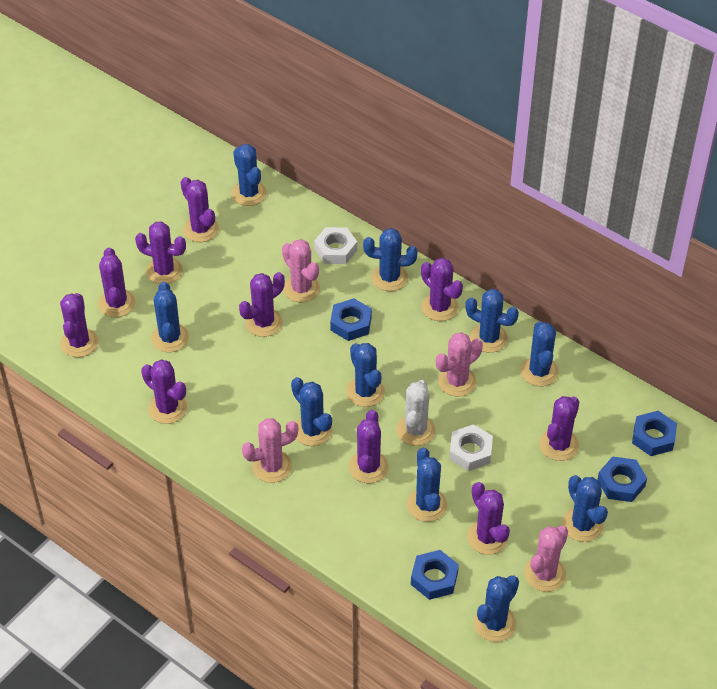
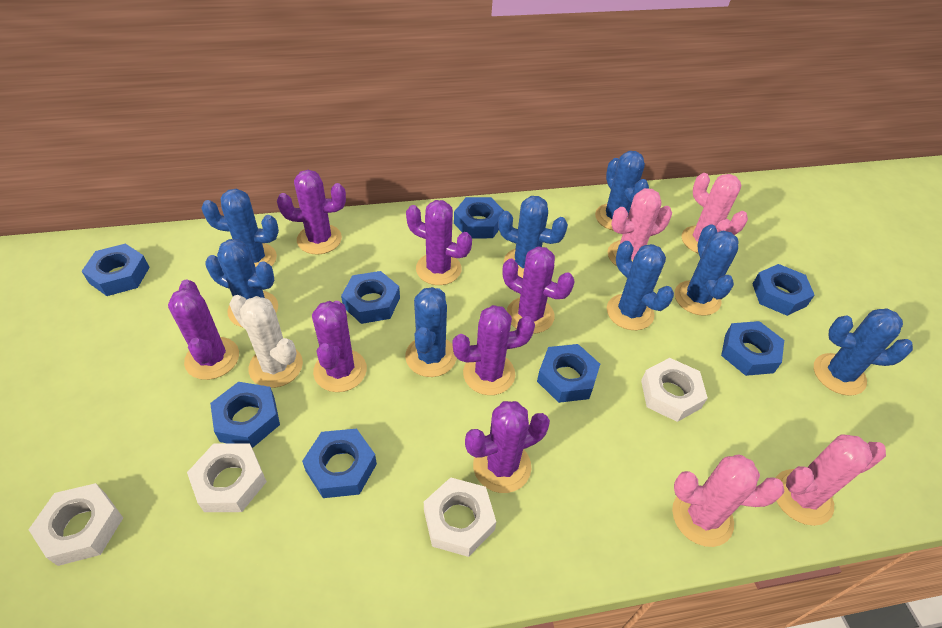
blue cactus: [151,282,189,352] [232,144,267,206] [291,377,332,446] [346,343,385,407] [363,228,418,291] [407,448,448,522] [465,289,519,353] [474,575,519,642] [520,321,559,386] [562,475,608,542] = 10 -> [201,189,279,267] [205,239,278,327] [405,287,457,377] [498,196,568,278] [595,151,649,231] [607,241,674,330] [674,224,739,316] [814,308,913,396] = 8
blue nut: [330,298,372,341] [411,550,459,600] [597,456,647,502] [632,411,677,456] = 4 -> [82,244,150,296] [210,382,280,448] [302,429,377,498] [341,271,400,324] [454,197,504,238] [537,344,600,403] [721,321,784,376] [752,264,815,316] = 8
purple cactus: [60,293,98,357] [98,248,136,317] [135,222,186,284] [141,359,187,424] [181,177,219,242] [239,272,285,337] [349,410,389,483] [421,258,463,321] [467,482,510,555] [539,396,580,461] = 10 -> [168,279,239,380] [277,170,346,255] [312,301,367,392] [406,200,472,285] [453,305,535,395] [465,401,550,493] [502,246,575,334] = 7
white nut: [314,227,357,264] [449,424,493,471] = 2 -> [28,483,123,566] [187,443,267,512] [424,477,496,557] [641,358,708,422] = 4

